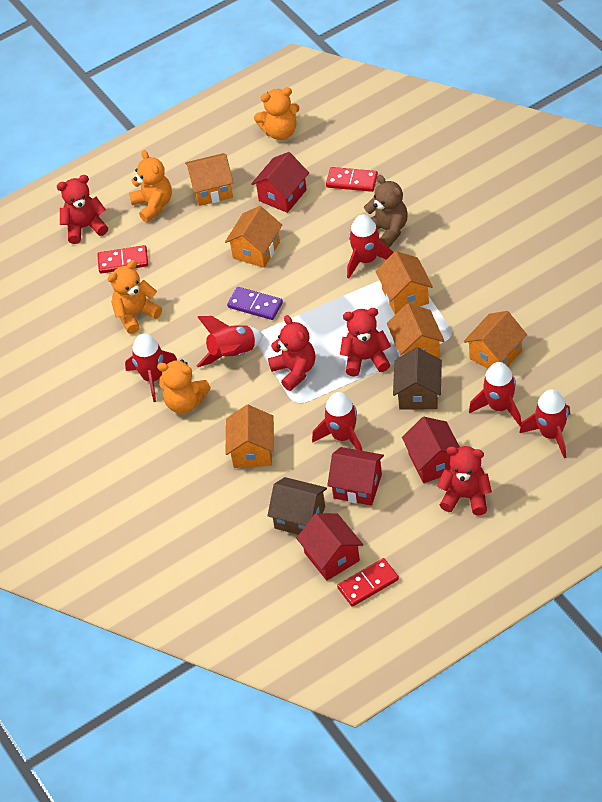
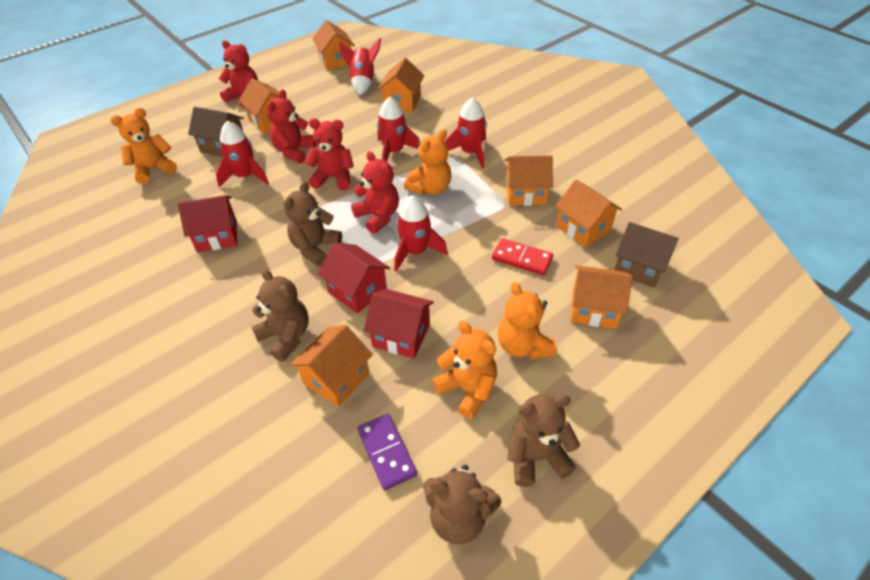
brown teddy bear: [364,175,408,248] = 1 -> [252,269,309,362] [284,181,342,266] [424,465,501,544] [507,394,580,487] = 4
orange house: [185,153,233,206] [225,206,282,268] [226,405,274,468] [375,251,433,314] [387,304,445,358] [464,311,527,369] = 6 -> [239,78,291,134] [290,325,373,407] [312,20,355,71] [378,58,424,112] [505,155,553,206] [555,180,622,247] [571,265,633,329] = 7
red domino: [97,245,148,274] [326,167,378,192] [337,558,399,607] = 3 -> [492,238,553,275] = 1
red house: [251,152,309,213] [296,513,363,581] [327,447,384,506] [402,417,460,483] = 4 -> [178,195,237,253] [318,242,390,314] [364,289,434,359] = 3
red rocket: [125,334,178,402] [196,316,264,367] [312,392,362,451] [347,214,394,279] [469,362,522,426] [520,389,570,458] = 6 -> [216,121,269,187] [339,38,381,95] [377,97,420,162] [394,195,448,272] [445,97,487,169] = 5

